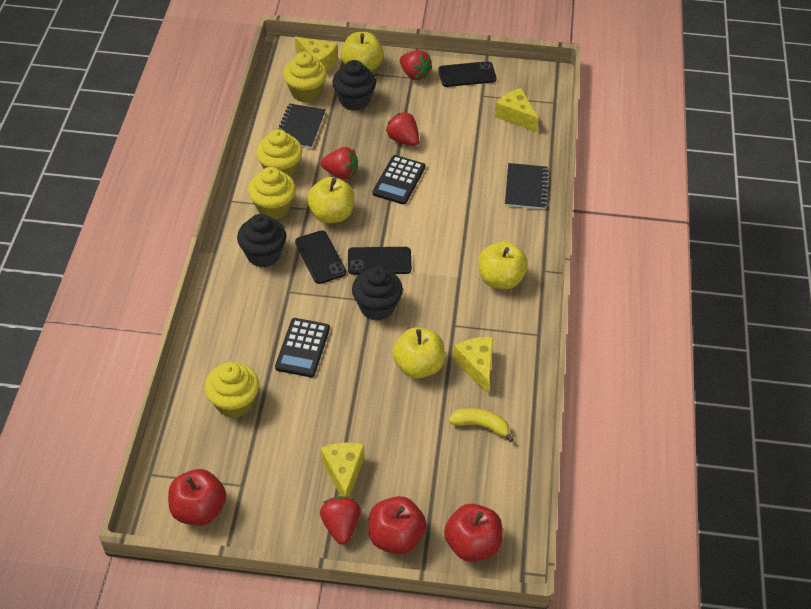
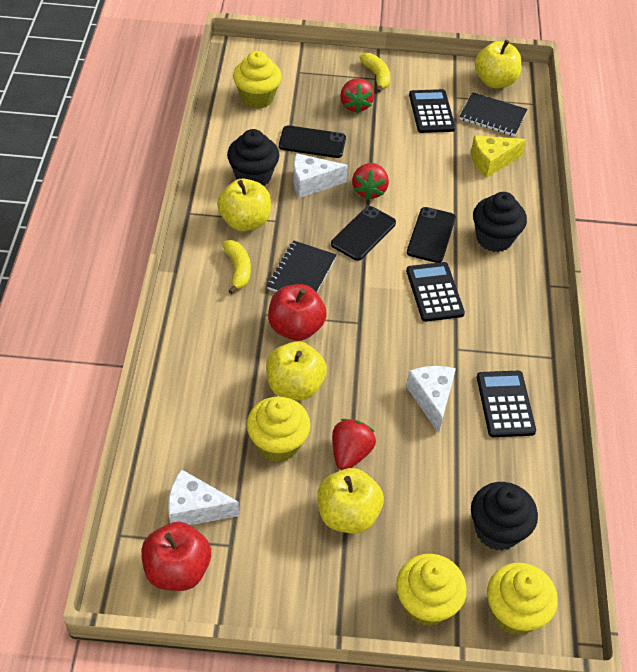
black calculator: [275,318,330,377] [373,155,426,205] = 2 -> [406,262,465,322] [409,89,455,133] [477,371,536,437] = 3
red apple: [168,469,226,526] [368,496,427,555] [444,504,503,562] = 3 -> [141,522,211,591] [268,284,327,341] = 2
red strawberry: [320,496,361,544] [321,147,358,179] [386,112,419,146] [400,50,432,80] = 4 -> [332,419,376,470] [340,78,374,113] [352,163,389,200] = 3
white cheese: none = 0 -> [168,469,239,525] [293,153,348,198] [406,366,456,433] = 3
yellow banana: [449,408,514,442] = 1 -> [222,240,251,294] [360,53,390,93] = 2
yellow cheese: [295,37,338,71] [320,443,364,497] [453,337,493,395] [495,88,538,132] = 4 -> [471,135,526,178] = 1

